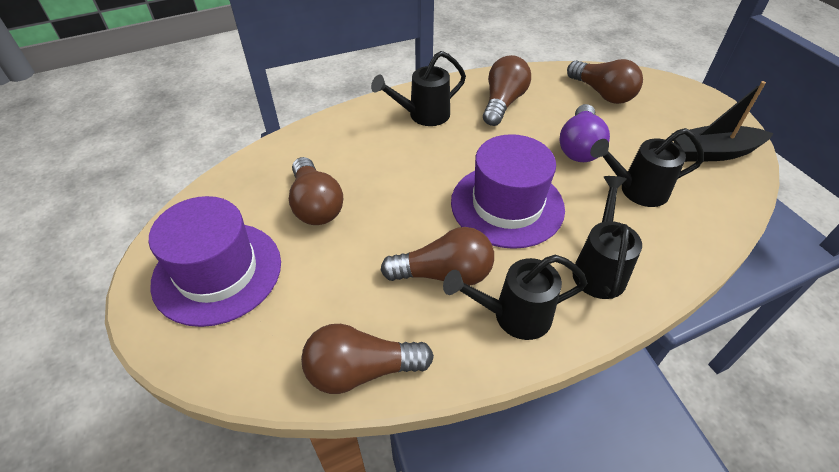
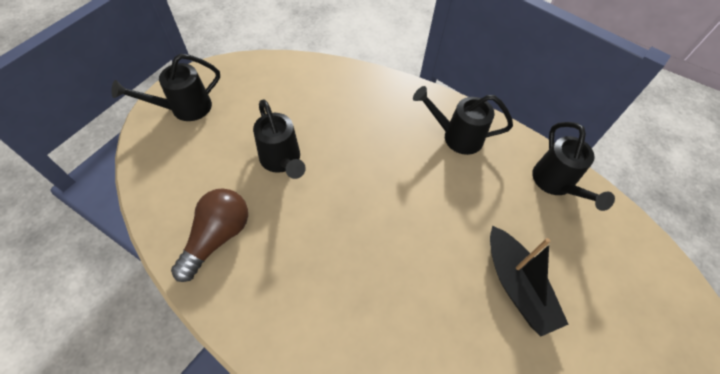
brown light bulb: [289,157,343,225] [301,324,434,394] [381,227,494,286] [483,55,531,126] [567,59,643,104] = 5 -> [171,188,248,282] = 1
purple hat: [149,196,281,327] [451,134,565,249] = 2 -> none = 0
purple light bulb: [560,104,610,162] = 1 -> none = 0

